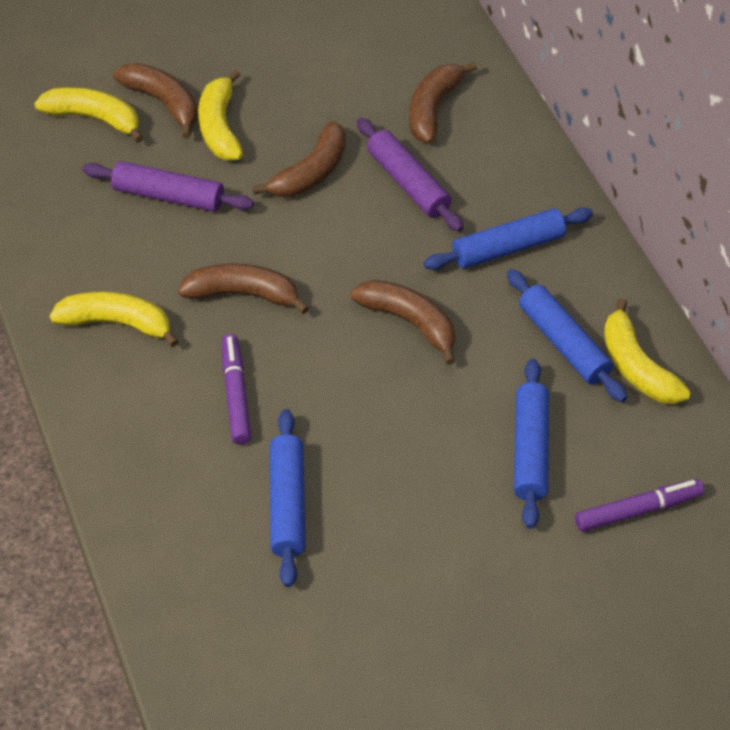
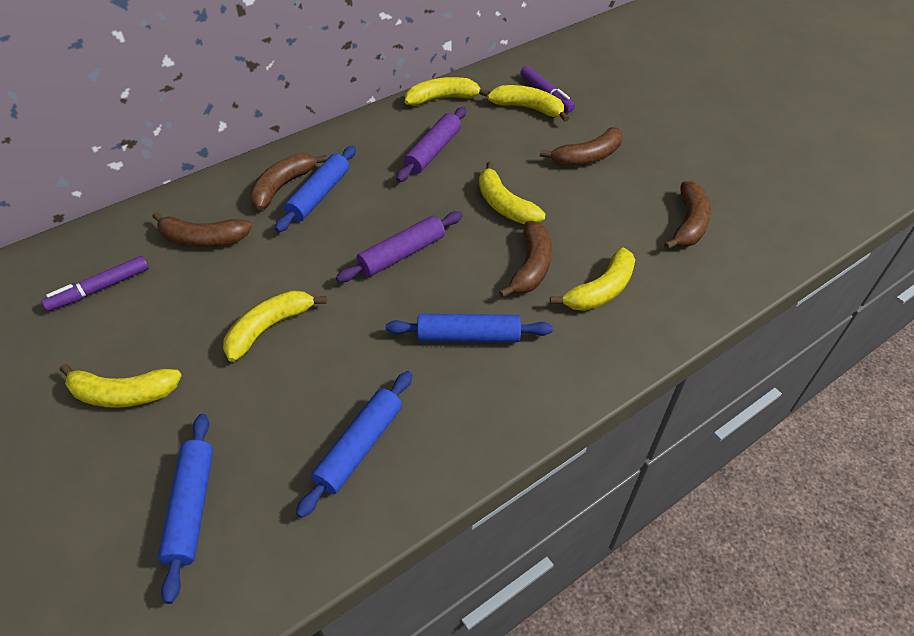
yellow banana: [34,87,143,143] [50,291,179,347] [198,70,243,161] [604,298,691,404] = 4 -> [60,364,182,408] [223,290,327,362] [405,77,490,106] [479,162,545,224] [487,85,569,122] [550,248,635,311] = 6

